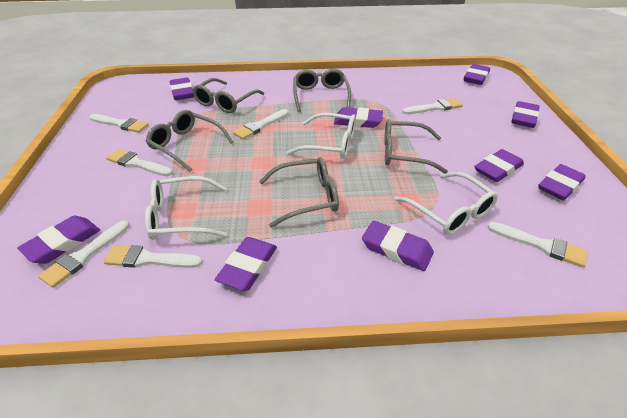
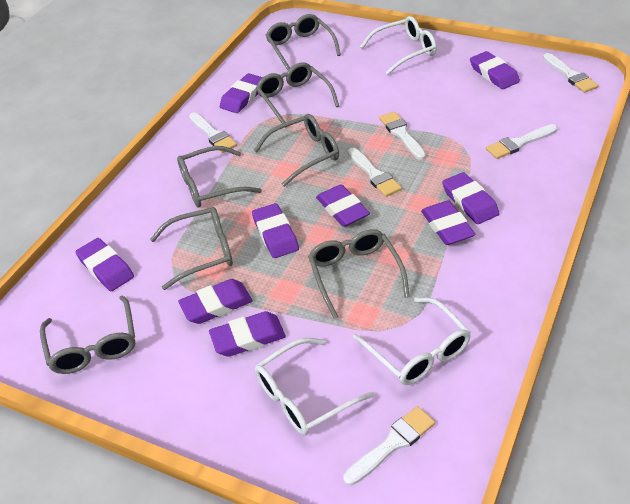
grey glasses: [146,110,233,172] [192,78,264,113] [259,157,339,227] [293,69,351,112] [384,119,448,174] = 5 -> [40,296,135,374] [150,207,233,290] [177,146,262,207] [254,114,339,187] [256,62,339,128] [266,14,341,70] [308,229,410,319] = 7
white brush: [38,221,129,288] [89,114,149,133] [104,245,202,268] [106,149,172,176] [233,109,288,139] [402,98,463,114] [487,222,588,268] = 7 -> [189,112,237,153] [343,406,435,486] [348,148,402,197] [379,112,426,160] [486,124,558,159] [543,53,598,93] = 6

